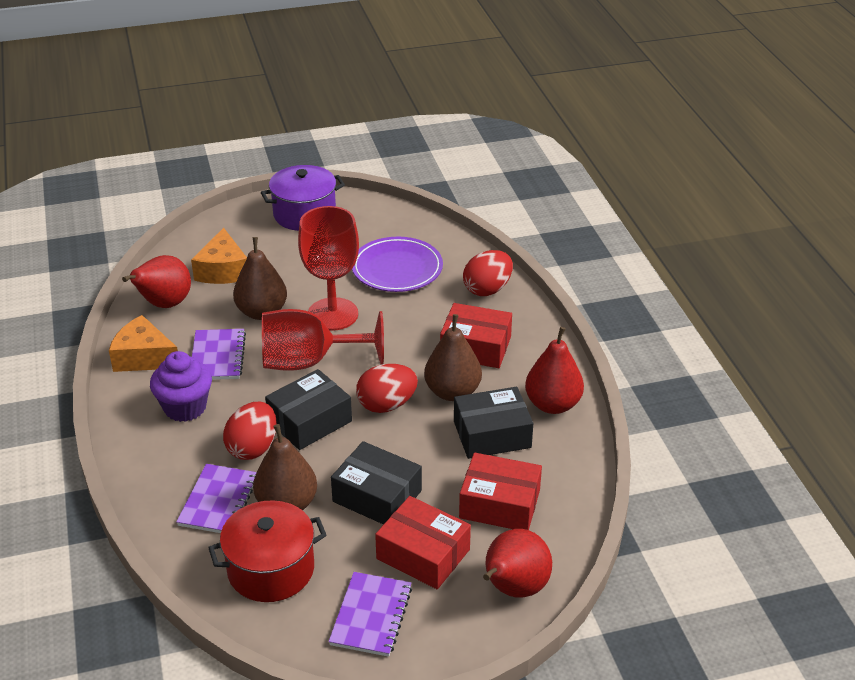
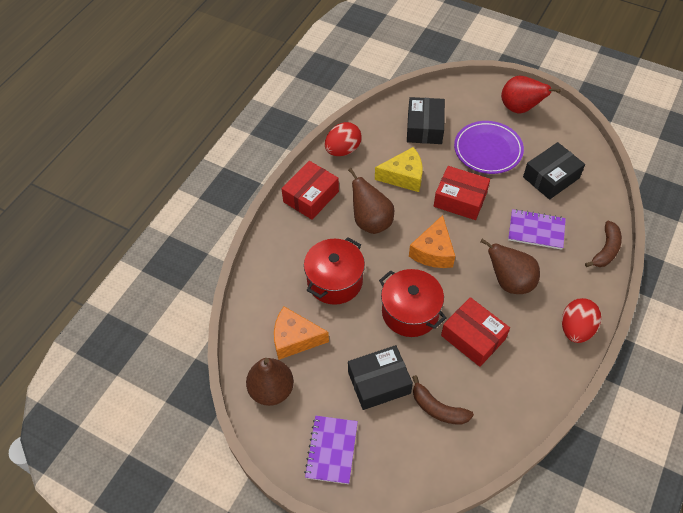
brown banana: none = 0 -> [412,375,474,425] [585,221,622,267] = 2
purple cupcake: [150,351,212,422] = 1 -> none = 0
purple notebook: [176,464,257,533] [192,329,246,380] [329,572,412,657] = 3 -> [304,416,358,484] [508,209,566,250] = 2
purple pot: [261,165,345,231] = 1 -> none = 0
red egg: [223,402,277,460] [356,364,418,413] [463,250,513,296] = 3 -> [325,122,361,156] [562,298,601,343] = 2
red goblet: [262,309,384,371] [298,206,359,331] = 2 -> none = 0
red pear: [122,255,191,308] [483,529,552,598] [525,327,584,414] = 3 -> [501,76,561,113] = 1
red pot: [208,500,327,602] = 1 -> [304,237,365,305] [379,269,447,337] = 2
yellow cheese: none = 0 -> [375,147,423,192] = 1

